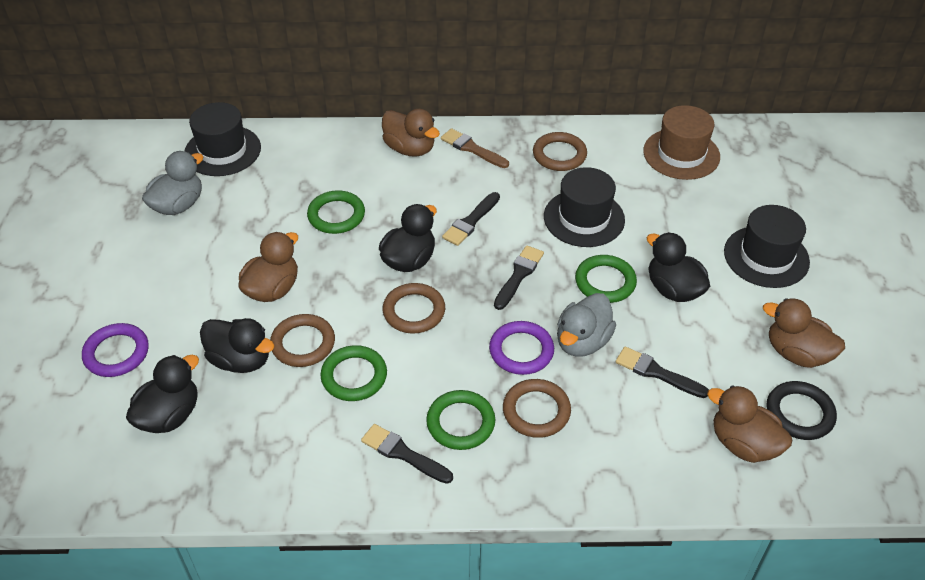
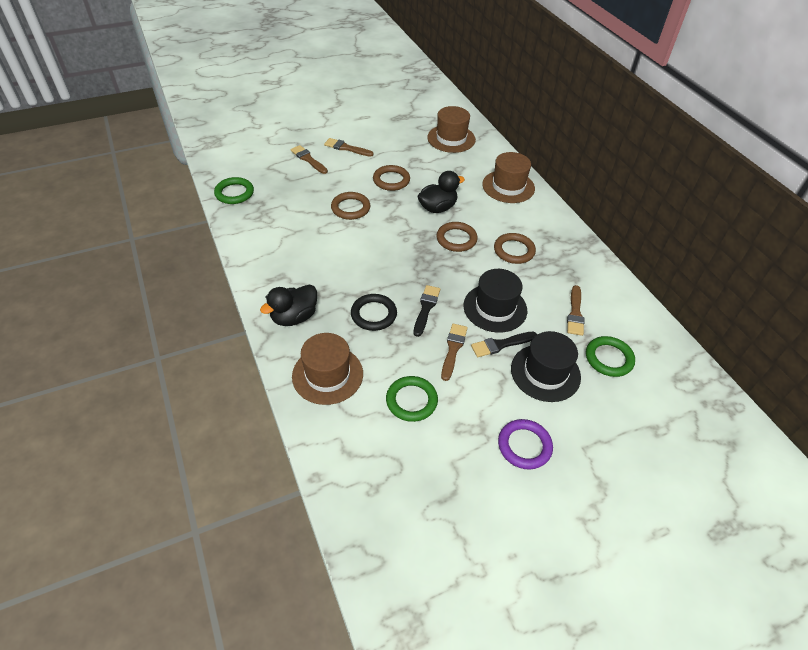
black brush: [361,424,453,484] [442,192,500,246] [494,245,544,310] [616,347,709,398] = 4 -> [414,285,440,337] [471,332,537,357] = 2
black duck: [126,355,199,433] [200,318,274,373] [379,204,437,272] [646,232,710,302] = 4 -> [260,285,317,326] [418,171,465,213] = 2
black hat: [185,102,261,176] [544,167,625,247] [724,205,810,288] = 3 -> [463,269,527,333] [511,331,581,402] = 2
brown brush: [441,128,509,168] = 1 -> [290,145,328,174] [324,138,374,157] [441,324,468,381] [567,285,585,336] = 4
brown duck: [238,232,298,302] [382,109,440,157] [707,385,792,463] [763,298,845,368] = 4 -> none = 0
brown hat: [643,105,720,180] = 1 -> [292,333,363,405] [427,106,476,153] [482,152,535,203] = 3
green ring: [307,190,365,234] [320,345,387,401] [426,390,495,450] [575,255,637,303] = 4 -> [214,177,254,204] [386,376,438,422] [586,336,635,377] = 3
grey duck: [142,151,204,215] [557,293,616,357] = 2 -> none = 0
purple ring: [82,323,149,377] [489,321,554,375] = 2 -> [498,419,553,469] = 1

